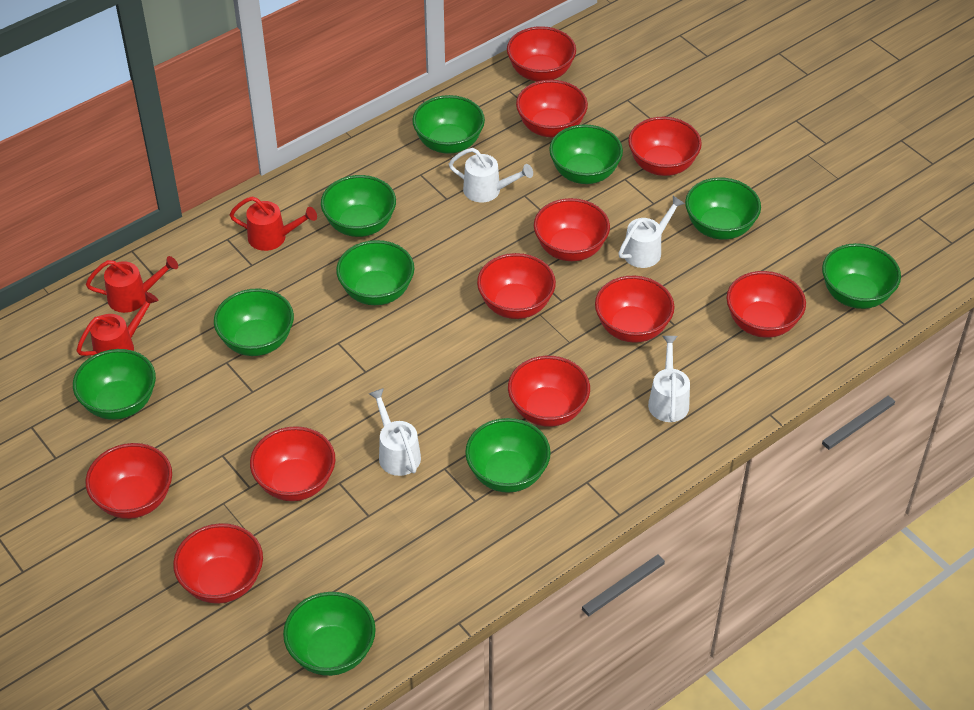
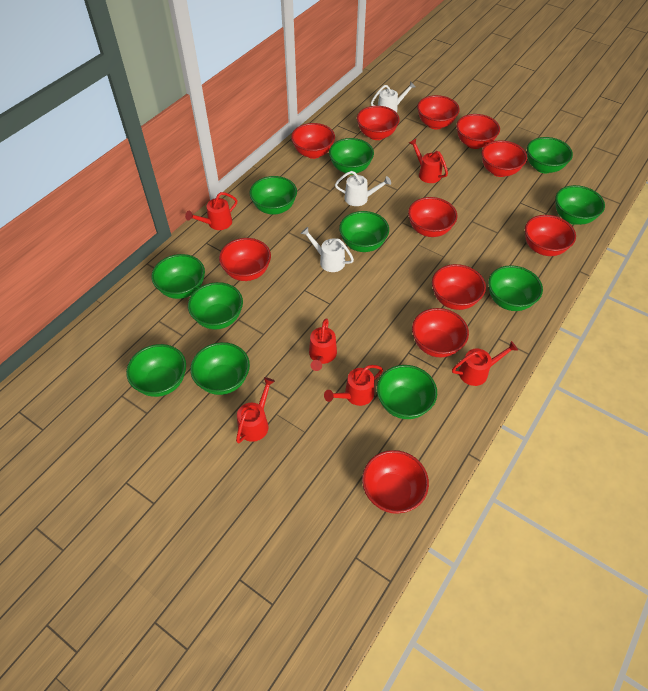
green bowl: [73,349,156,420] [214,288,294,356] [283,592,376,676] [321,175,396,237] [336,240,414,305] [412,95,485,154] [465,418,551,493] [549,124,623,184] [685,177,761,240] [822,243,901,309] = 10 -> [126,344,186,397] [151,254,205,299] [188,282,243,330] [190,342,250,395] [249,176,297,215] [329,138,374,175] [339,211,389,252] [377,365,437,419] [488,265,543,311] [527,137,573,173] [555,185,605,225] = 11
red watering can: [76,292,159,356] [86,256,178,313] [230,196,317,251] = 3 -> [185,192,237,230] [236,377,275,443] [309,319,337,371] [324,365,383,406] [409,139,448,183] [452,341,518,386] = 6
white watering can: [369,388,421,476] [449,148,533,202] [619,196,685,268] [648,336,690,422] = 4 -> [301,227,354,272] [335,171,391,206] [371,81,415,113] = 3

